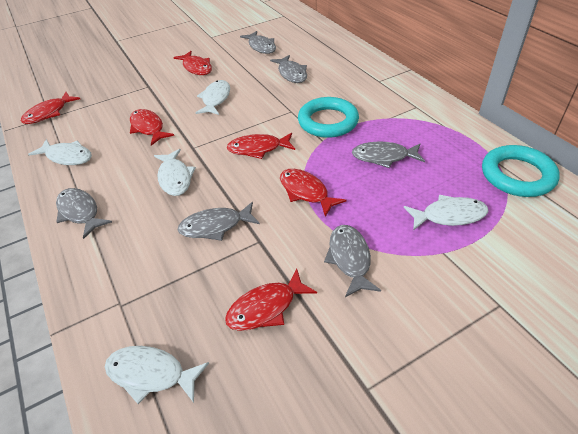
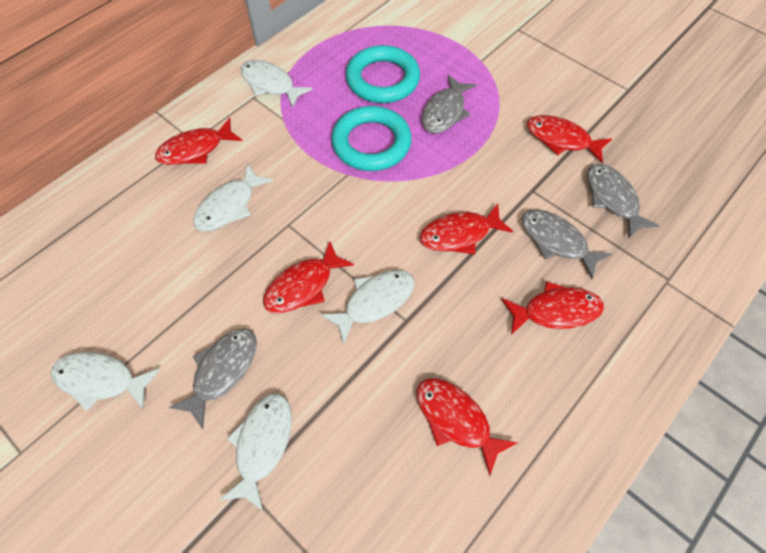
grey fish: [56,188,112,239] [178,202,260,241] [240,31,276,54] [270,55,307,83] [324,225,381,297] [352,141,425,168] = 6 -> [169,328,257,429] [422,75,476,134] [522,210,612,279] [587,164,660,239] = 4

